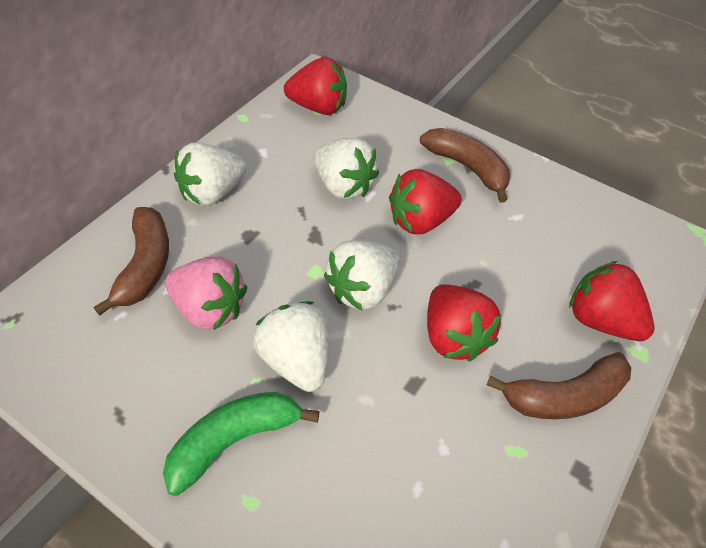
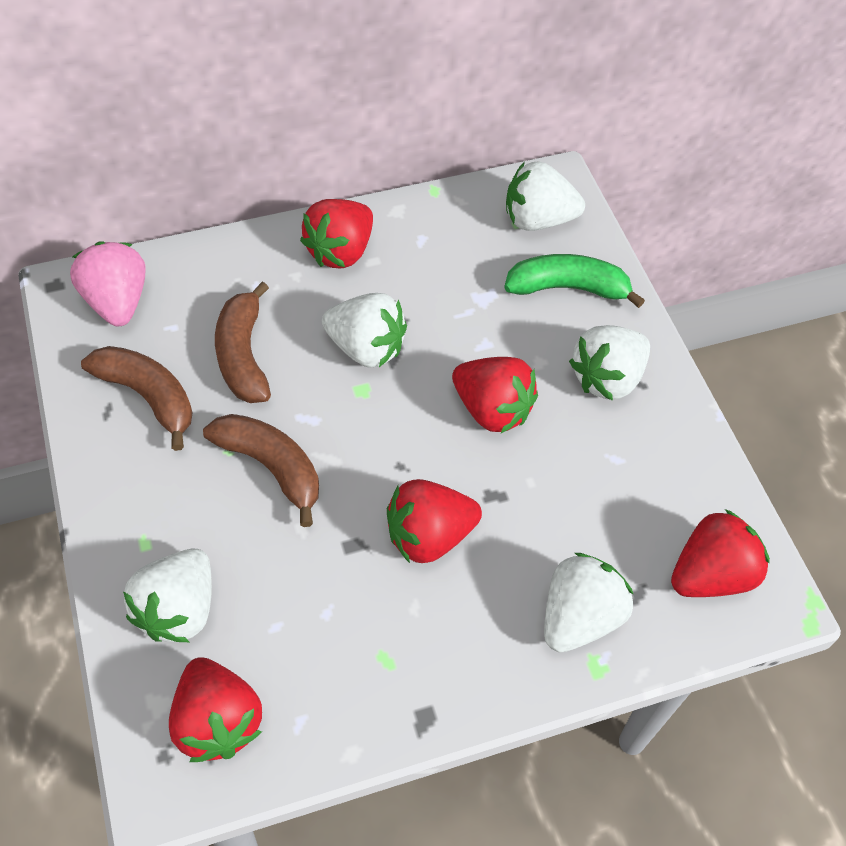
red strawberry: [284,57,347,115] [389,169,462,234] [427,284,502,361] [569,261,654,341] = 4 -> [169,657,262,762] [300,199,373,269] [387,479,482,563] [452,357,538,433] [671,509,770,597] = 5
white strawberry: [174,142,247,206] [253,301,329,392] [313,138,379,199] [324,240,400,311] = 4 -> [123,549,212,642] [322,293,407,368] [506,162,585,231] [544,553,634,653] [569,325,650,401] = 5

